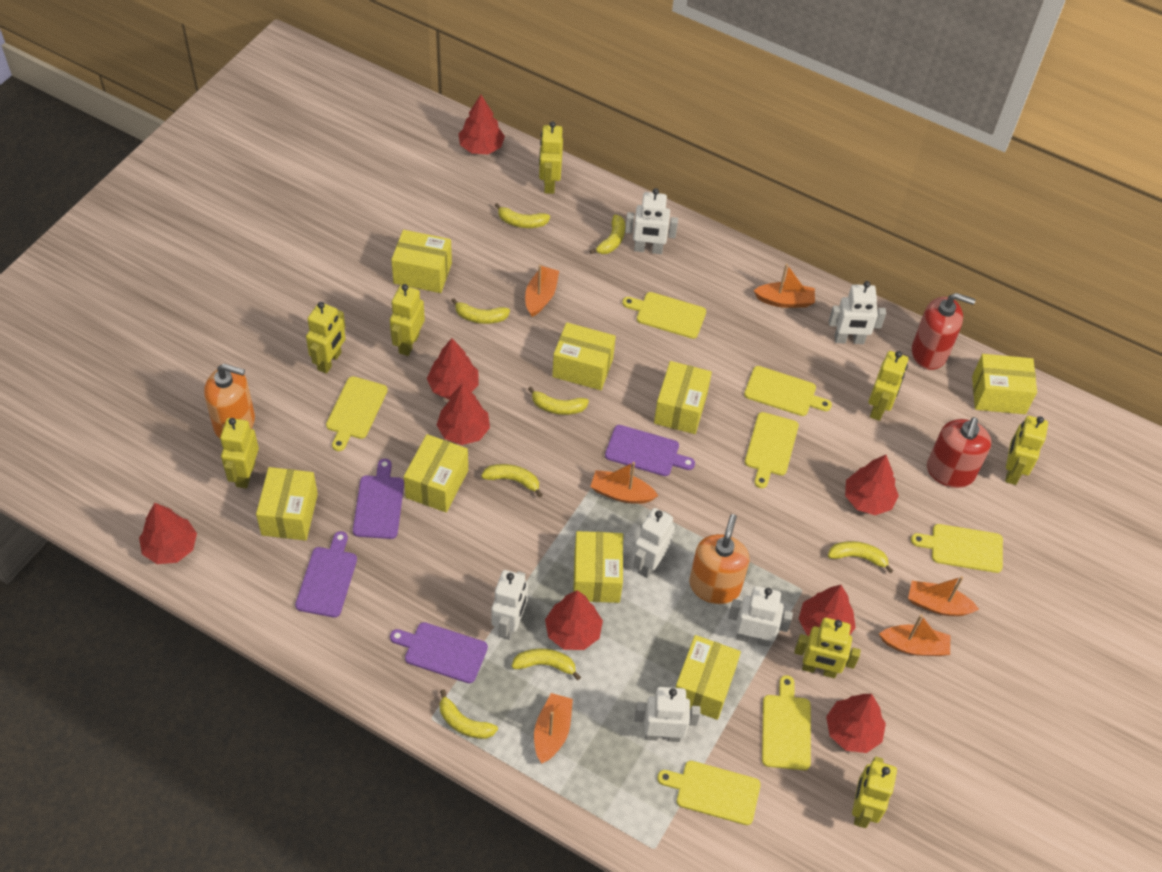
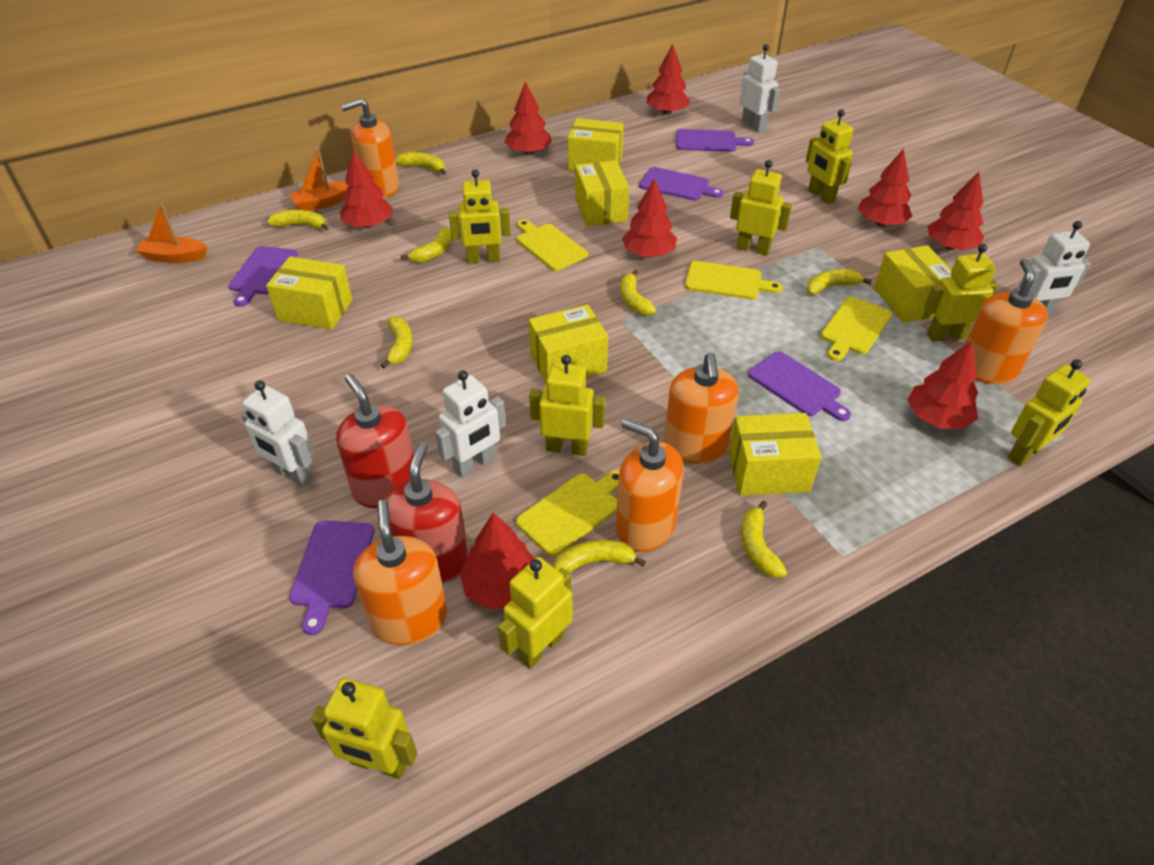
orange boat: [525,265,559,317] [534,693,573,764] [590,462,658,504] [754,264,815,308] [879,615,950,656] [908,576,979,616] = 6 -> [135,203,207,263] [289,148,348,211] = 2
orange soap dispenser: [204,364,255,438] [689,514,750,604] = 2 -> [341,98,399,198] [353,500,447,645] [616,419,684,552] [664,353,739,464] [964,258,1048,384] = 5
purple cutting board: [295,531,357,618] [353,459,404,539] [390,622,488,683] [605,425,695,476] = 4 -> [229,246,298,307] [289,520,374,635] [639,167,724,201] [676,129,754,152] [748,351,851,421] = 5
white robot: [492,570,528,640] [625,188,678,254] [633,508,675,578] [634,687,700,742] [728,586,793,647] [829,281,886,344] = 6 -> [241,381,313,487] [435,370,506,478] [739,44,780,133] [1018,221,1091,315] = 4
yellow box: [256,467,318,541] [391,230,452,293] [404,434,468,512] [552,322,616,390] [573,531,623,603] [654,361,712,434] [676,635,741,720] [972,354,1037,414] = 8 -> [266,256,352,330] [529,305,608,383] [568,118,624,171] [575,160,629,226] [728,413,821,496] [874,245,952,323] = 6
yellow cutting board: [326,376,388,451] [622,292,706,339] [657,761,761,825] [744,366,832,416] [745,412,799,488] [762,675,811,770] [911,524,1003,573] = 7 -> [516,470,619,557] [517,220,588,271] [685,261,783,299] [821,297,892,361] = 4

